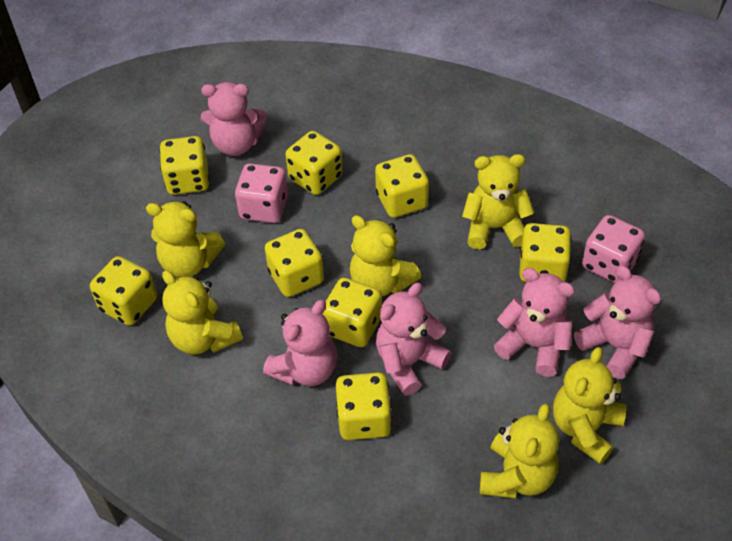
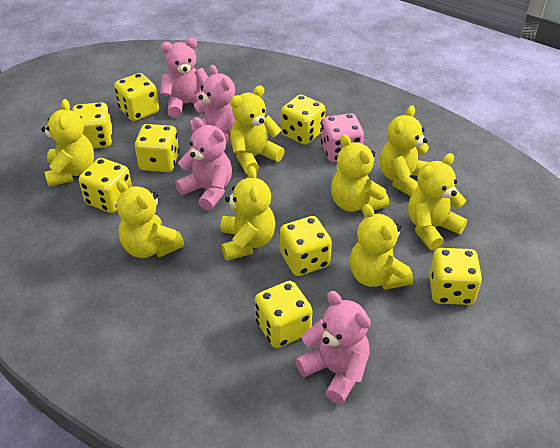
pink dice: [235,163,288,223] [582,215,645,283] = 2 -> [321,113,364,162] = 1
pink teddy bear: [201,82,267,156] [263,300,337,386] [376,283,451,396] [494,268,575,377] [574,265,661,379] = 5 -> [160,38,208,118] [175,117,232,211] [190,65,236,143] [295,291,371,404] = 4
yellow teddy bear: [146,201,225,277] [162,270,243,355] [350,215,421,296] [462,154,535,250] [480,404,559,498] [553,347,627,464] = 6 -> [41,99,94,187] [116,180,184,258] [220,166,275,261] [230,85,285,174] [331,134,389,212] [350,204,413,290] [380,105,429,197] [408,153,467,251] = 8

